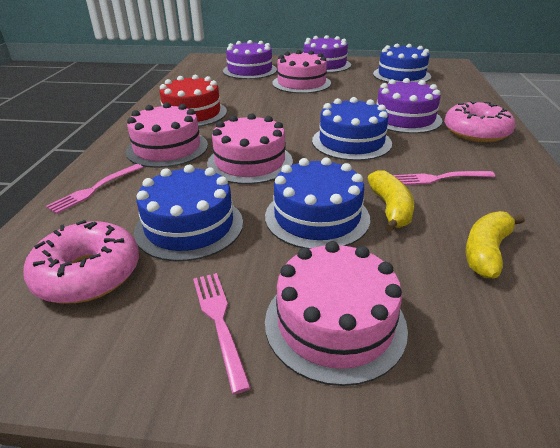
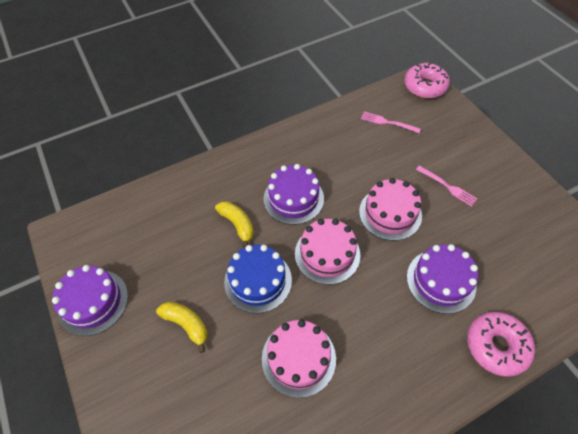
blue cake: [134,165,243,261] [265,157,370,249] [312,97,392,161] [373,44,431,83] = 4 -> [224,245,292,313] = 1
pink cake: [126,102,208,168] [207,113,293,184] [265,241,408,386] [272,50,331,94] = 4 -> [262,320,336,398] [295,219,360,285] [359,178,422,241] = 3
pink fork: [46,164,143,214] [193,273,251,394] [393,171,495,185] = 3 -> [361,112,421,133] [416,166,477,207] = 2
red cake: [160,75,227,127] = 1 -> none = 0

